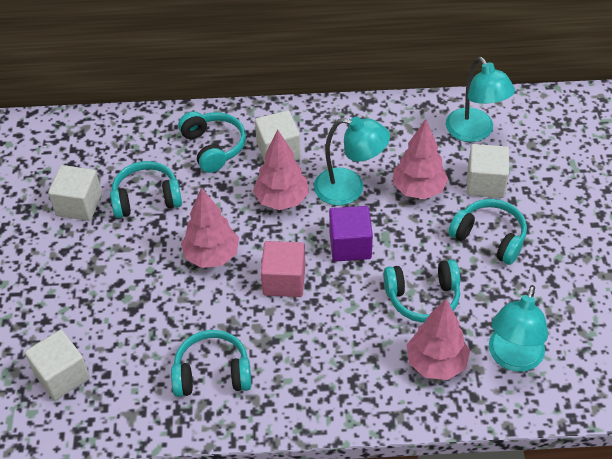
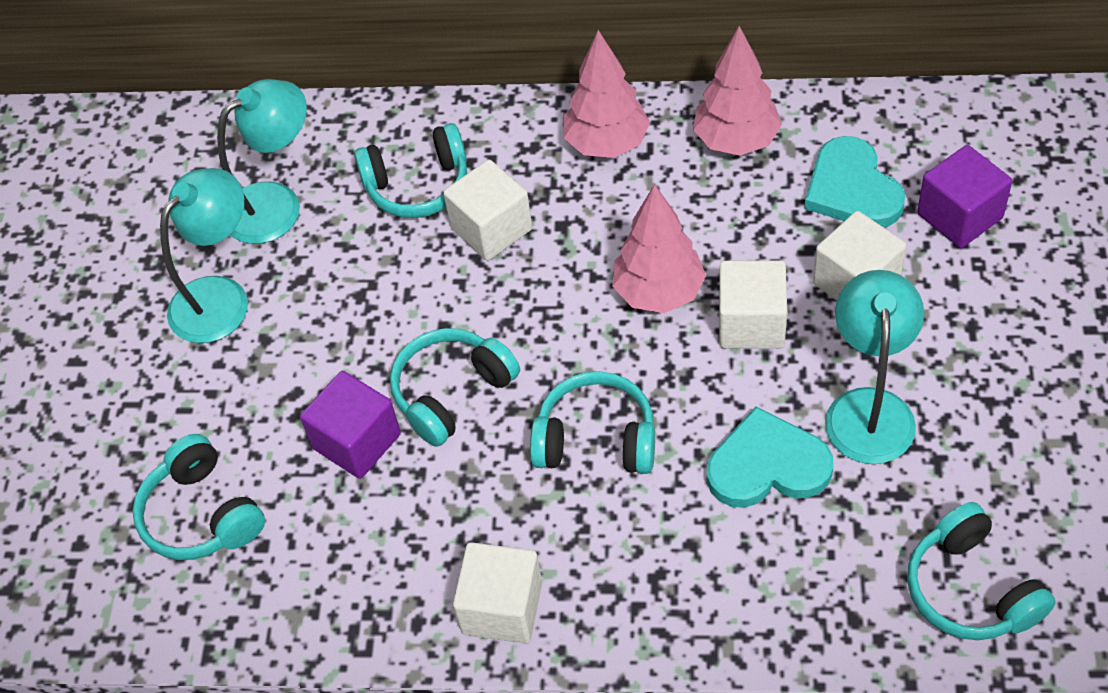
pink cube: [261,241,305,297] = 1 -> none = 0
pink tree: [181,187,239,268] [253,130,309,210] [393,119,448,199] [407,299,470,380] = 4 -> [564,30,650,158] [612,184,706,313] [693,26,782,156] = 3
purple cube: [329,206,373,262] = 1 -> [300,371,401,479] [917,145,1012,248] = 2
turquoise heart: none = 0 -> [707,406,833,507] [804,136,905,227] = 2

